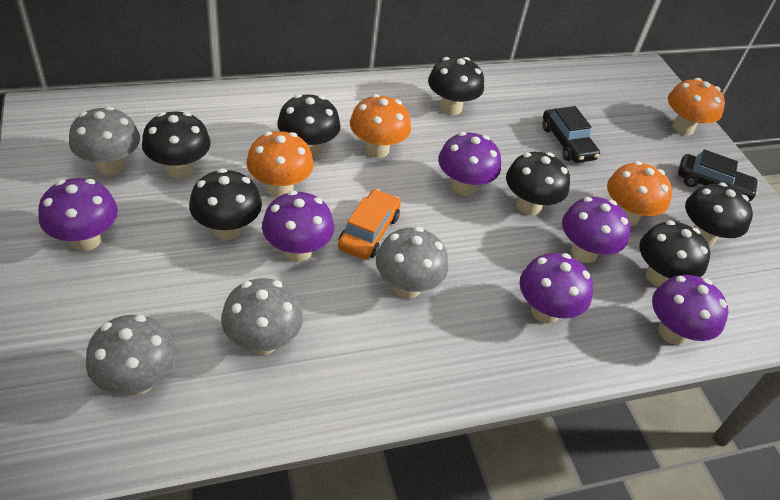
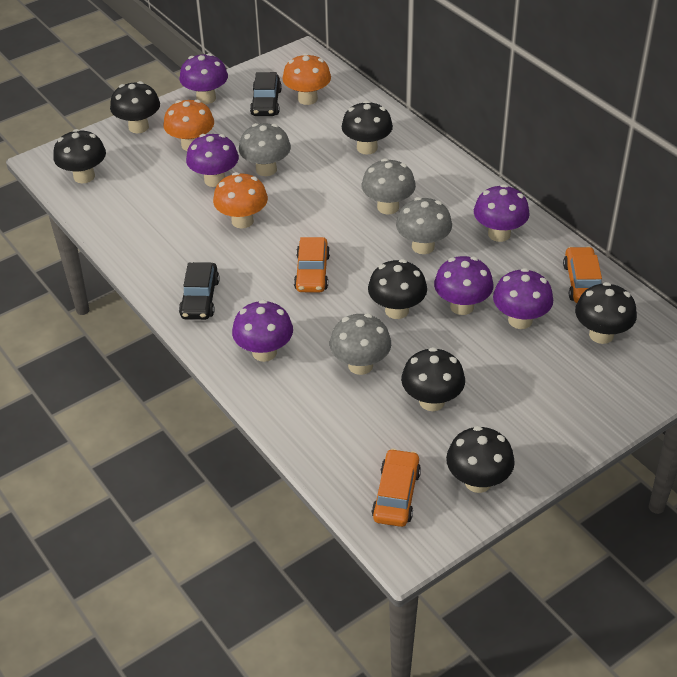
orange car: [338,189,401,260] = 1 -> [294,237,330,293] [372,449,421,527] [563,247,602,303] = 3
orange mushroom: [246,131,314,197] [350,94,411,158] [607,161,672,226] [668,78,725,135] = 4 -> [164,100,214,151] [213,172,268,229] [282,53,331,105] = 3

